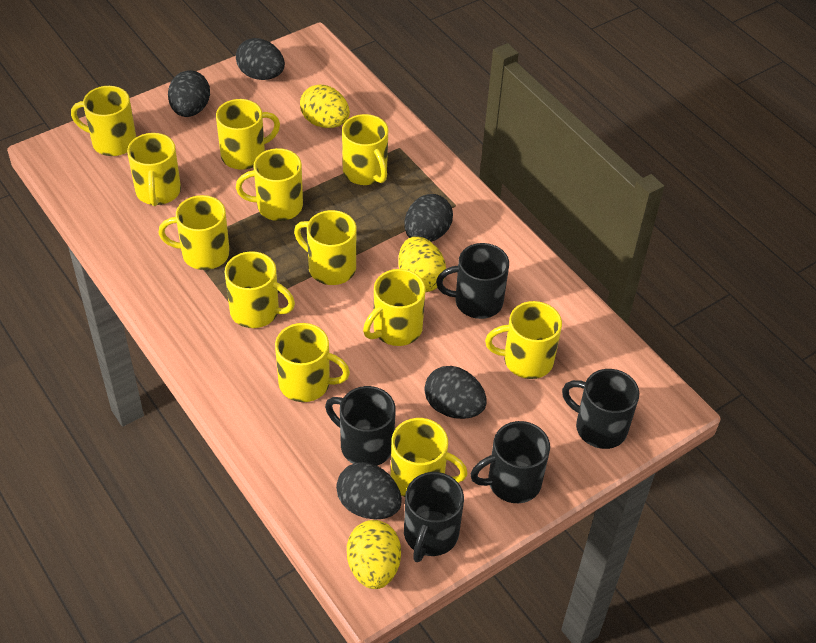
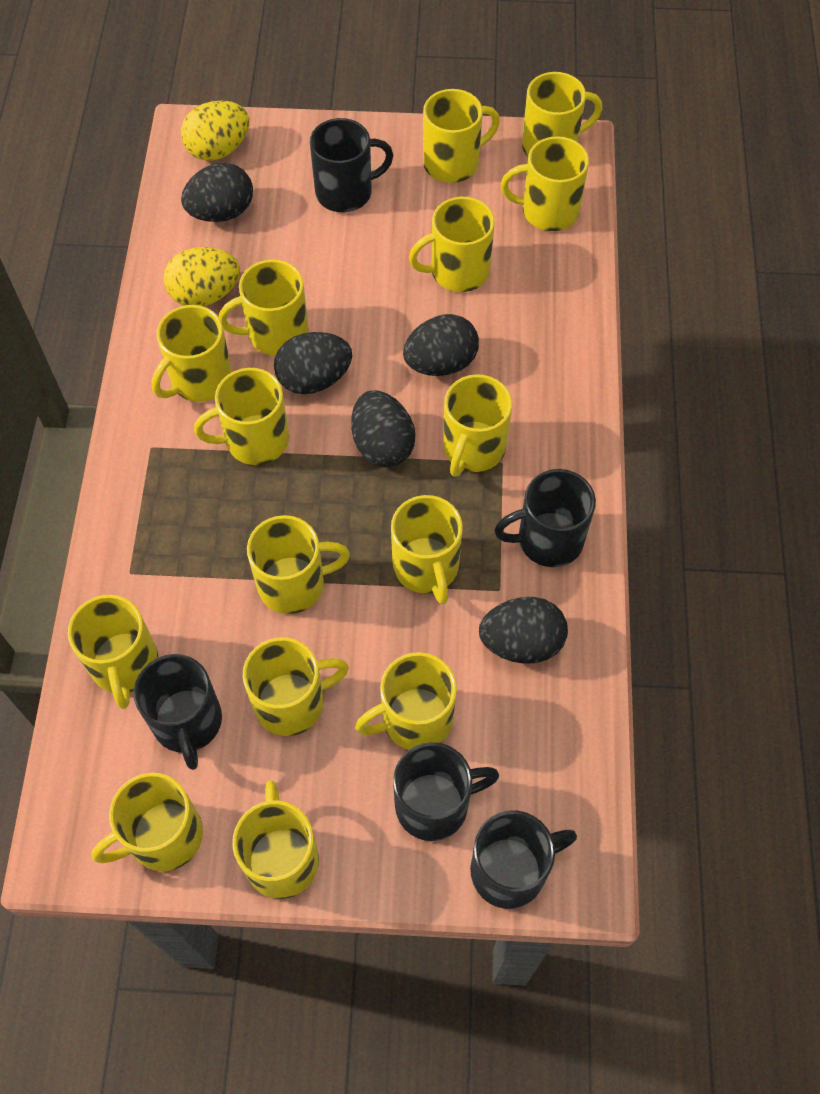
yellow egg: [300,84,350,128] [347,520,401,589] [398,236,446,292] = 3 -> [164,247,240,306] [181,101,249,161] = 2
yellow mug: [71,86,136,156] [127,133,181,206] [158,195,230,270] [216,99,280,170] [225,251,295,328] [236,148,303,221] [275,323,350,402] [294,210,357,285] [342,114,388,185] [363,269,426,346] [391,418,468,497] [485,301,562,379] = 12 -> [68,595,158,709] [91,773,203,871] [152,305,232,402] [194,368,289,465] [219,259,309,356] [232,780,319,899] [243,637,349,736] [247,515,350,614] [355,652,457,750] [391,495,463,605] [409,197,495,292] [423,89,500,183] [443,374,512,477] [501,136,589,231] [522,72,602,156] = 15

